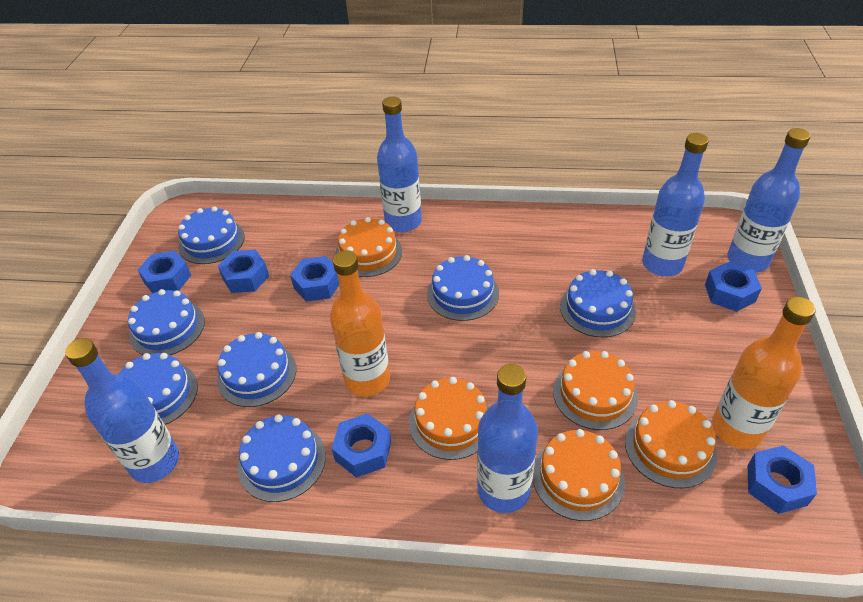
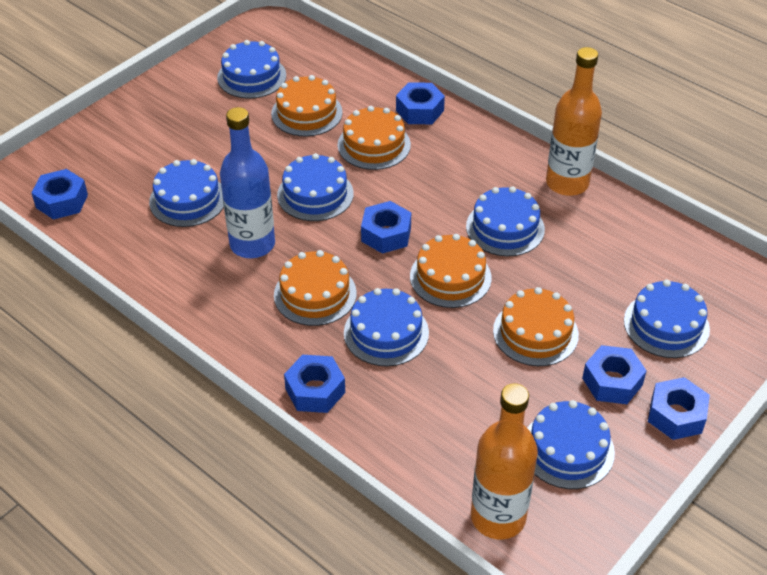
blue bottle: [65,338,179,483] [377,97,422,232] [477,364,538,513] [642,133,709,276] [727,128,811,272] = 5 -> [220,107,275,258] = 1

